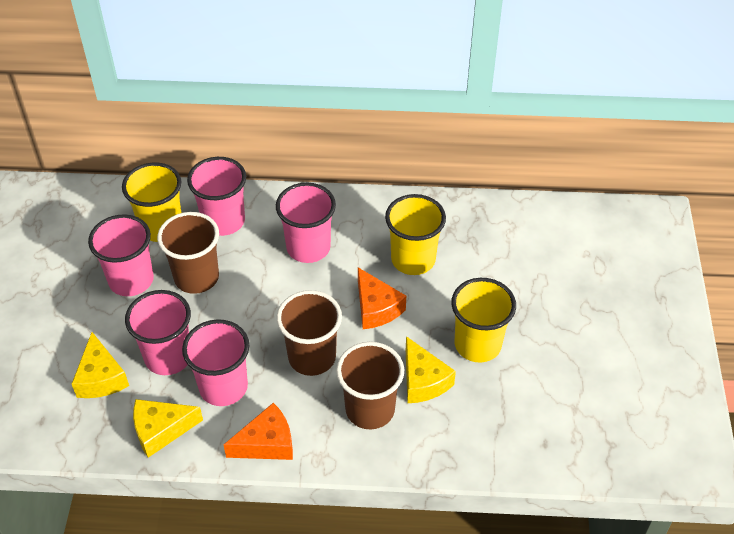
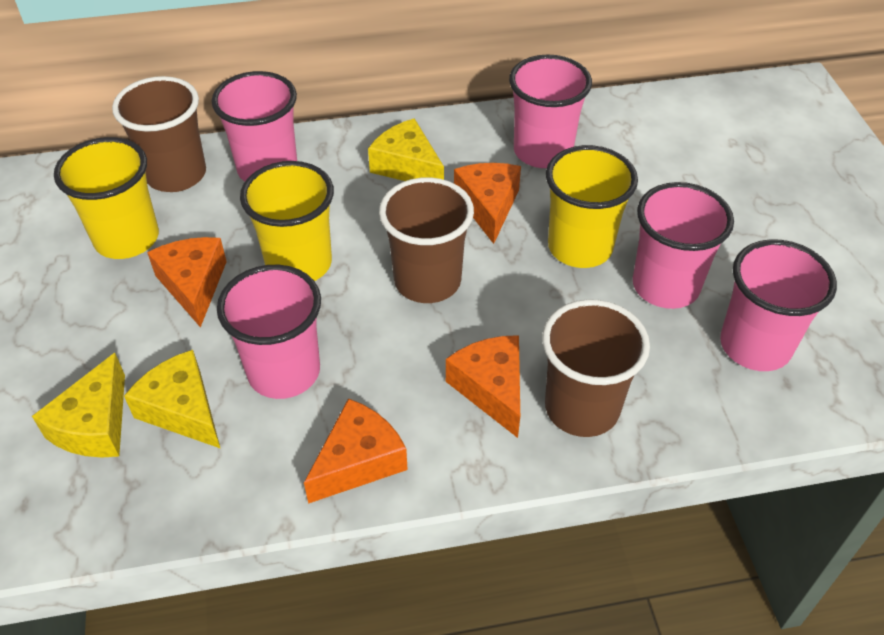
orange cheese: [224,403,293,460] [358,267,406,329] = 2 -> [147,237,227,328] [304,398,408,504] [446,335,520,438] [454,163,521,244] = 4

